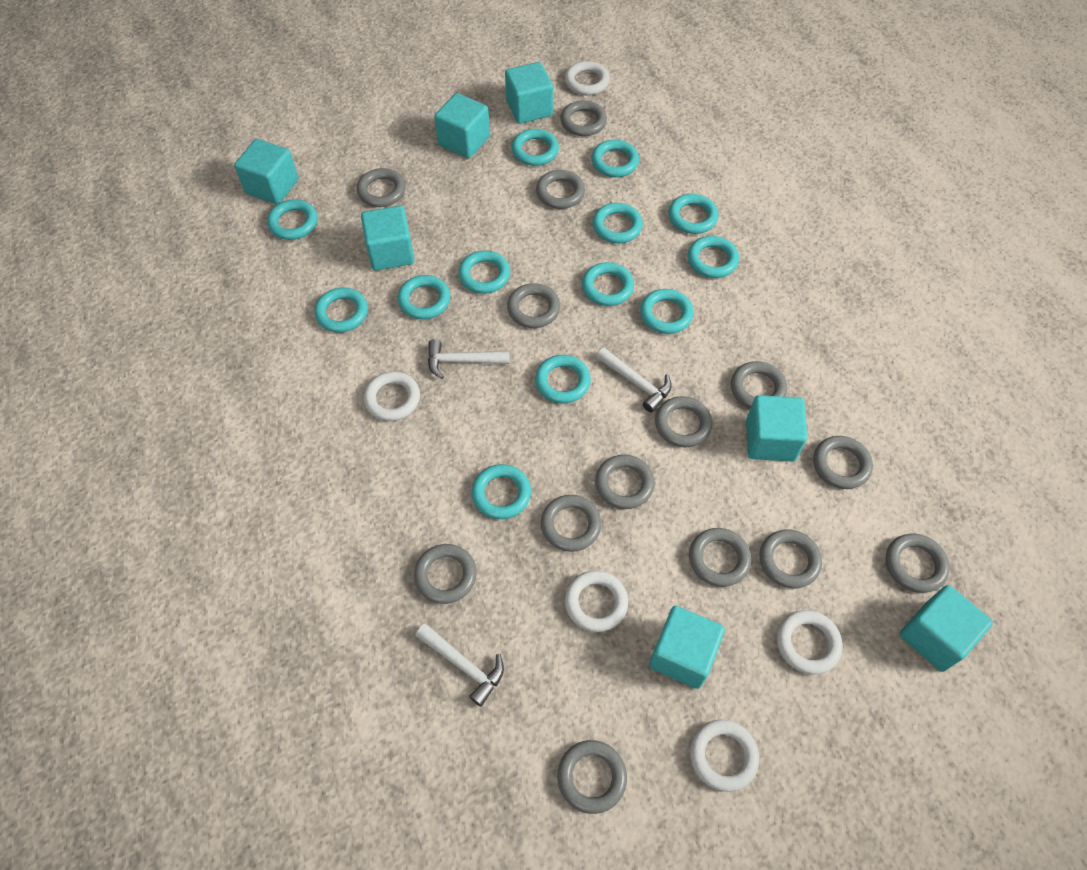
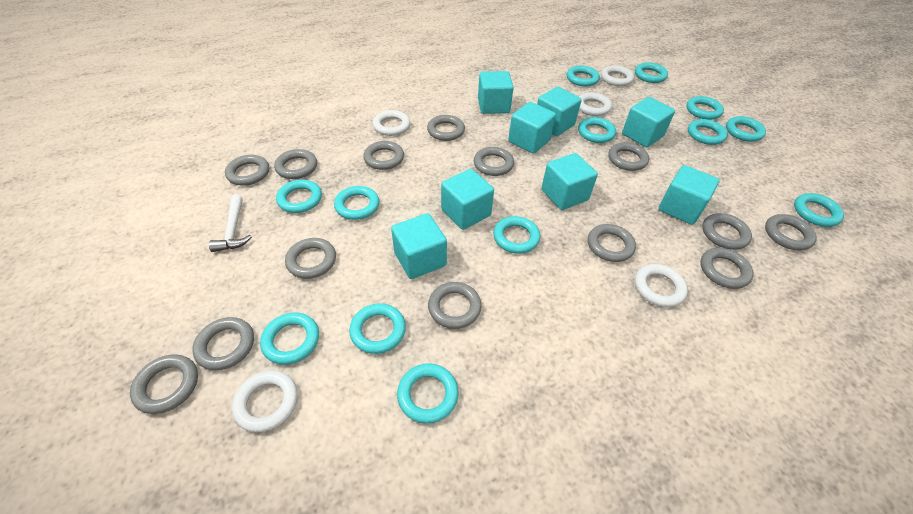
turquoise cube: [234,139,299,205] [361,206,415,271] [434,93,490,158] [505,62,553,124] [649,606,725,689] [746,395,807,462] [900,585,993,672] = 7 -> [391,213,447,279] [441,169,494,230] [478,71,514,114] [508,102,556,154] [537,87,581,136] [542,153,598,210] [622,97,675,147] [659,165,720,225] = 8
white hammer: [416,623,504,707] [428,339,509,379] [597,347,672,412] = 3 -> [209,195,252,252] = 1

